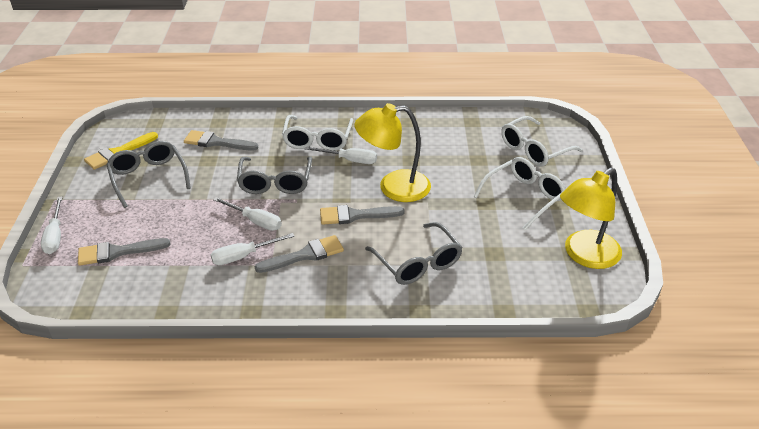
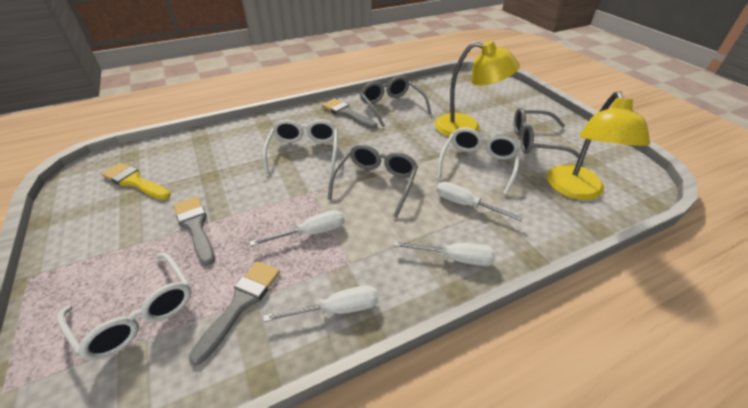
grey brush: [78,238,170,266] [184,130,258,150] [255,235,344,273] [320,205,405,225] = 4 -> [174,197,215,266] [189,261,280,365] [322,99,377,129] = 3

